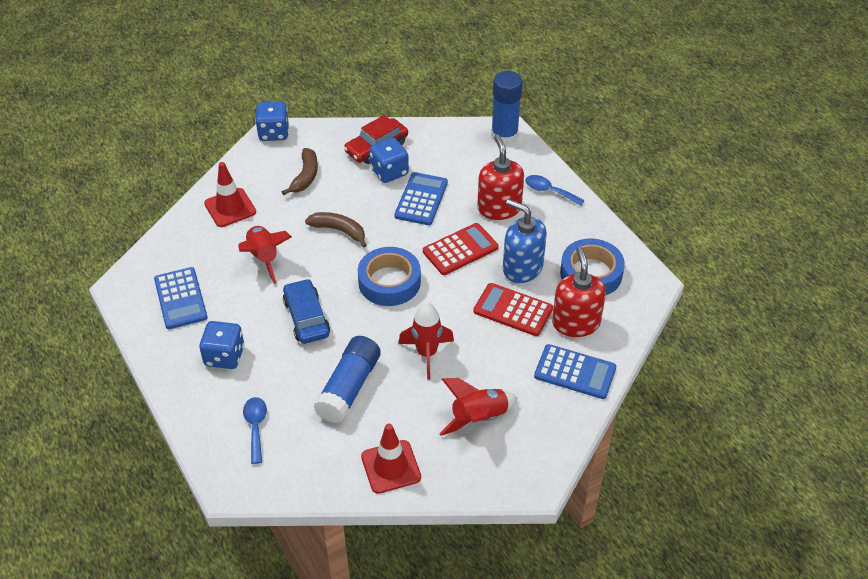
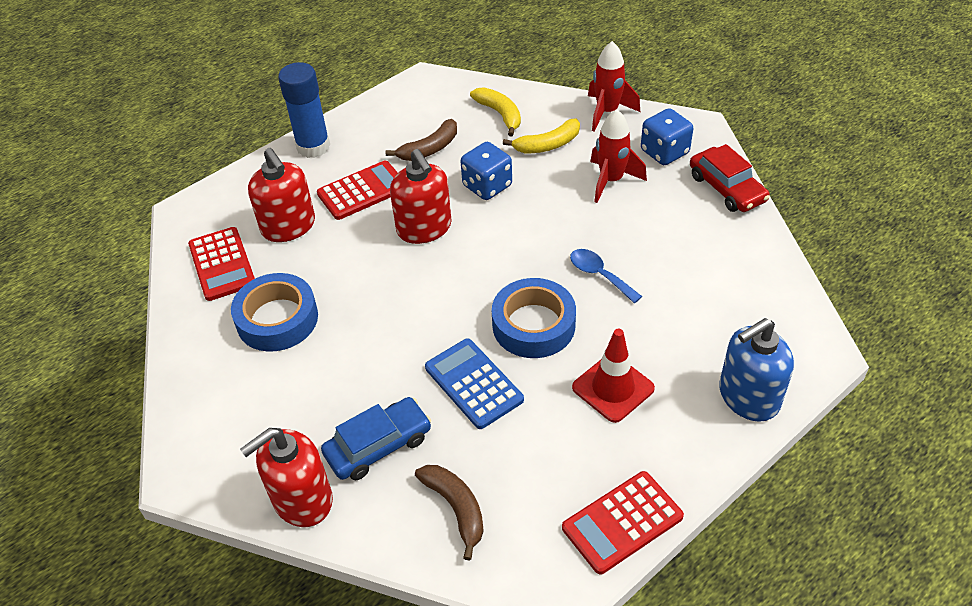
blue calculator: [154,267,208,329] [394,172,448,225] [534,344,616,399] = 3 -> [425,339,524,429] = 1
blue dice: [199,321,244,369] [255,101,289,141] [369,138,409,183] = 3 -> [461,142,512,200] [641,108,693,165] = 2
blue glue stick: [314,336,381,423] [491,71,523,145] = 2 -> [278,62,330,158] = 1
blue spoon: [243,397,267,464] [525,175,585,206] = 2 -> [570,249,642,303] = 1
red calculator: [423,223,498,275] [473,283,553,336] = 2 -> [188,227,255,301] [317,161,398,220] [562,471,684,574] = 3
red rocket: [238,226,292,284] [398,302,454,380] [439,378,518,436] = 3 -> [588,41,640,132] [590,109,647,203] = 2
red soap dispenser: [477,134,524,220] [552,247,606,337] = 2 -> [240,428,333,527] [248,148,315,242] [390,149,452,244] = 3
red traffic cone: [204,162,256,227] [361,424,421,494] = 2 -> [572,328,655,423] = 1
yellow banana: none = 0 -> [470,87,521,136] [503,119,580,153] = 2

